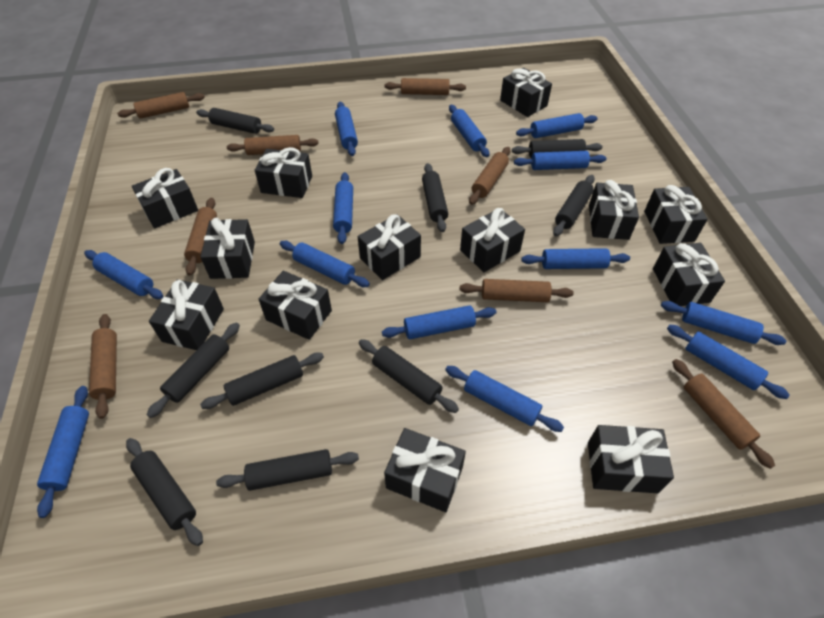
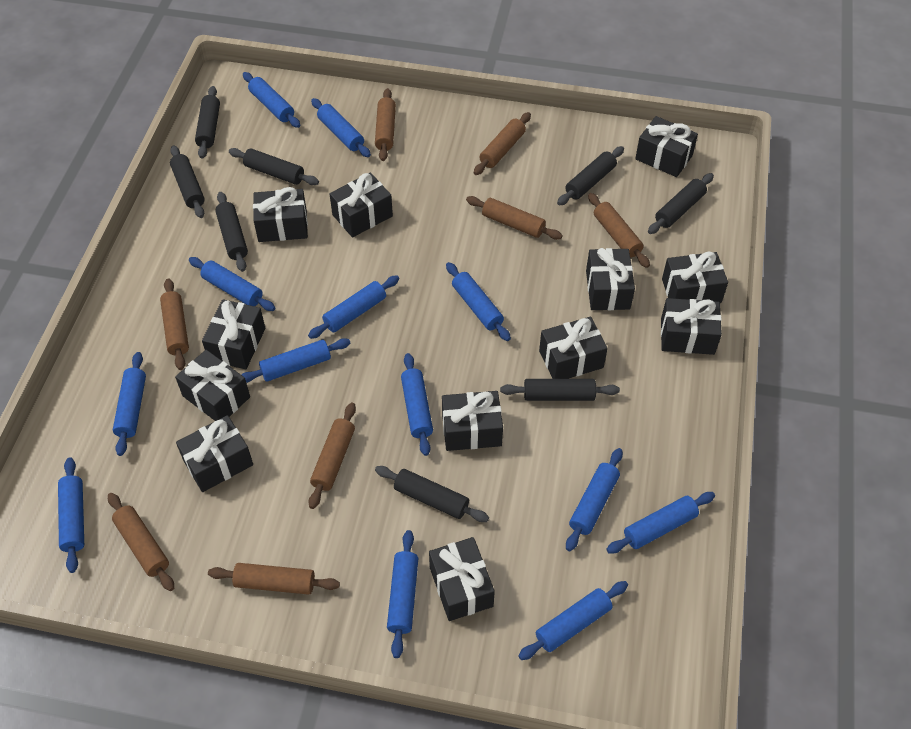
black gift: [132,168,198,229] [149,279,224,350] [200,218,255,279] [255,147,312,198] [259,271,332,340] [358,214,421,280] [384,428,466,512] [460,208,525,272] [500,68,552,117] [588,425,674,493] [589,180,639,240] [644,185,708,244] [653,243,725,306] = 13 -> [175,350,250,421] [176,415,253,492] [202,299,265,369] [253,187,308,242] [330,173,393,237] [429,537,495,621] [442,391,503,451] [539,317,608,379] [586,248,635,310] [635,116,698,177] [661,298,722,355] [662,251,728,303] = 12
black rolling pin: [126,438,203,546] [147,322,240,418] [196,108,274,134] [200,352,324,409] [216,449,359,491] [359,339,459,413] [422,163,448,232] [512,139,603,158] [553,175,595,236] = 9 -> [170,145,205,218] [195,86,220,159] [215,192,248,272] [229,148,319,185] [375,466,489,522] [500,379,620,401] [557,146,624,206] [648,173,714,234] = 8

